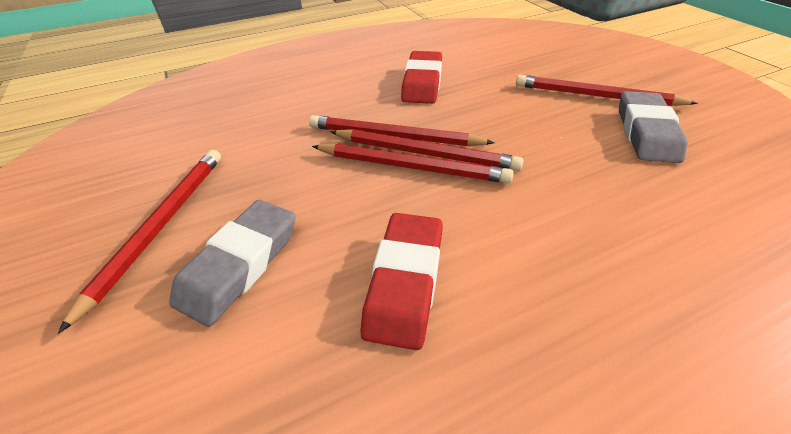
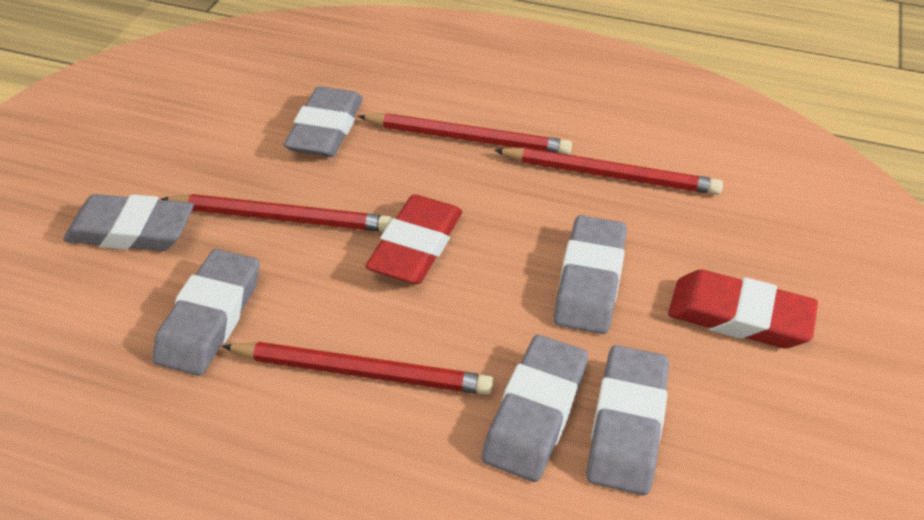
grey eraser: [169,200,295,327] [619,91,688,163] = 2 -> [63,194,194,251] [152,249,260,376] [284,86,363,157] [482,335,588,482] [554,215,627,334] [586,345,669,495] = 6
red pencil: [58,150,221,334] [309,115,494,146] [312,143,513,183] [330,129,523,171] [516,75,698,106] = 5 -> [161,194,393,232] [222,342,494,395] [358,113,572,155] [494,148,723,195] = 4

